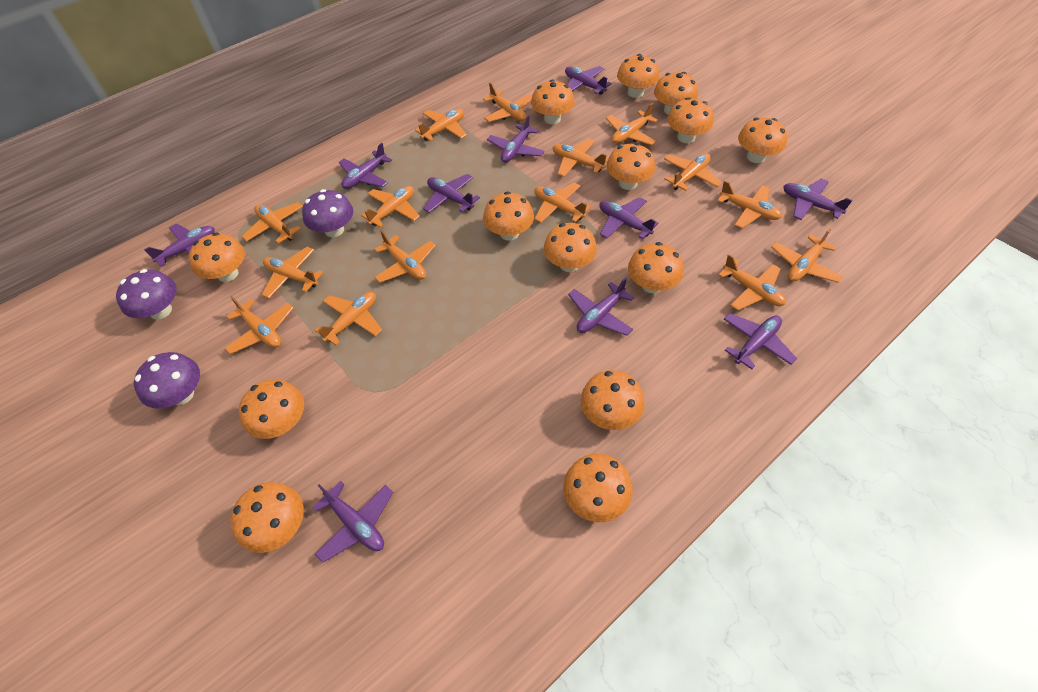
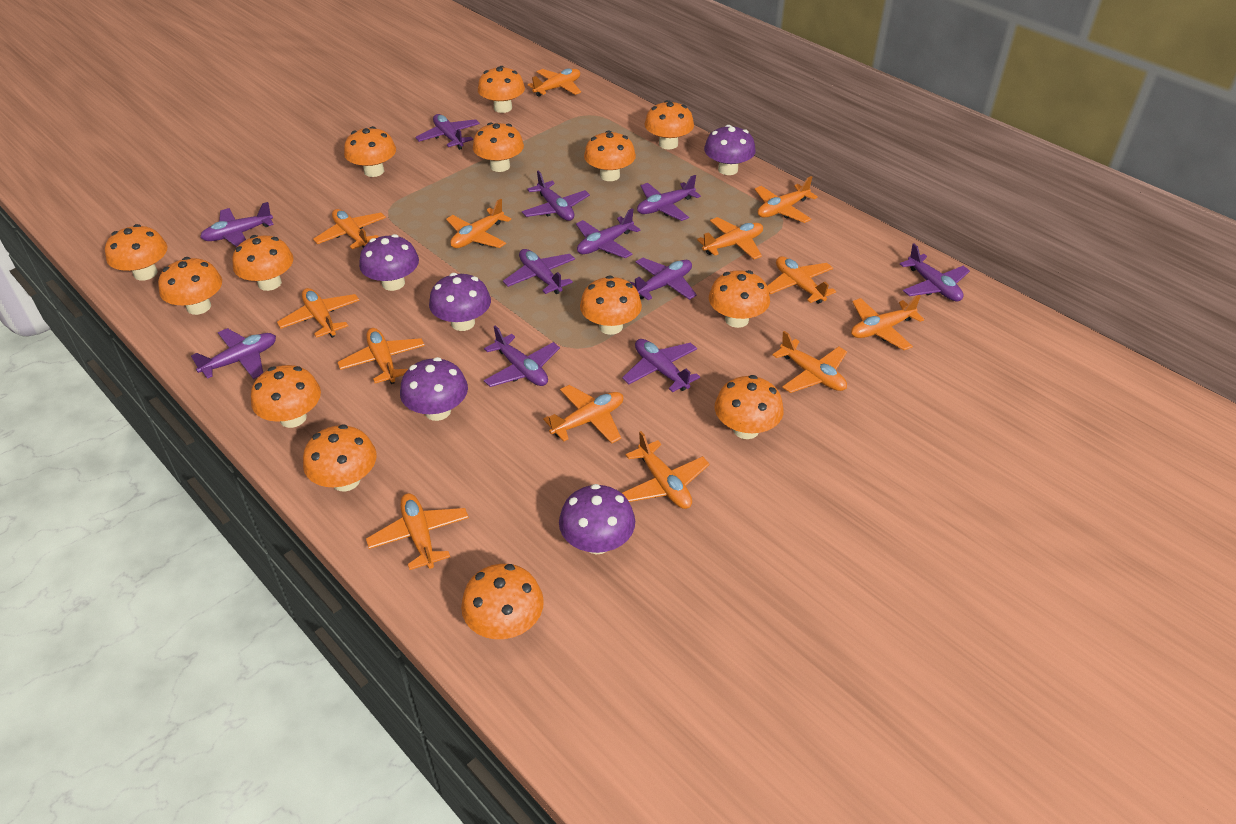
orange plane: [224,296,293,354] [242,202,303,244] [262,247,324,298] [315,292,382,346] [361,186,420,227] [374,230,436,283] [415,109,467,141] [483,82,532,122] [534,182,591,223] [553,138,609,177] [606,103,659,145] [664,153,722,191] [717,180,782,229] [718,254,786,311] [771,228,843,283] = 15 -> [277,288,360,338] [313,209,386,249] [337,328,425,384] [366,493,469,570] [446,198,511,248] [528,68,581,97] [543,385,623,444] [622,431,710,509] [697,217,763,259] [755,176,818,223] [767,256,836,304] [773,331,847,393] [851,295,924,350] = 13
purple mushroom: [116,269,177,320] [134,352,200,409] [302,189,353,237] = 3 -> [359,234,419,291] [400,357,468,421] [429,273,491,331] [559,484,635,554] [704,125,756,175] = 5
purple plane: [144,224,215,267] [312,481,393,563] [339,143,392,189] [423,174,480,213] [487,115,545,163] [565,66,612,95] [568,277,634,336] [599,197,659,239] [724,313,797,369] [783,178,852,220] = 10 -> [191,328,276,379] [200,202,274,247] [415,114,480,150] [484,325,560,387] [503,249,575,294] [522,170,590,221] [576,208,641,258] [622,339,700,392] [630,258,697,300] [637,175,701,221] [900,244,970,301] = 11

